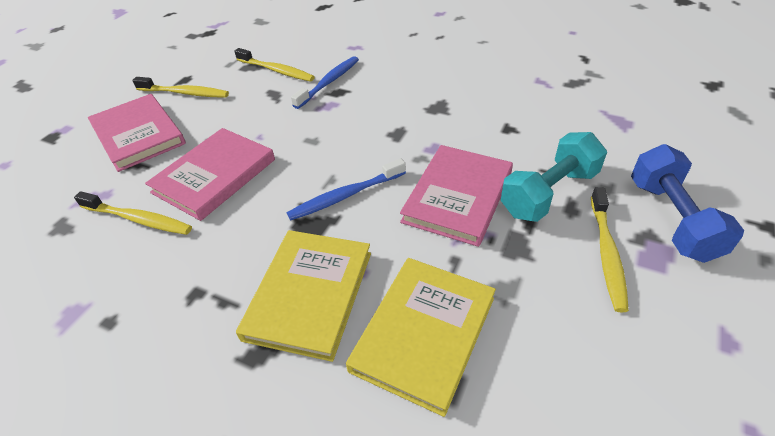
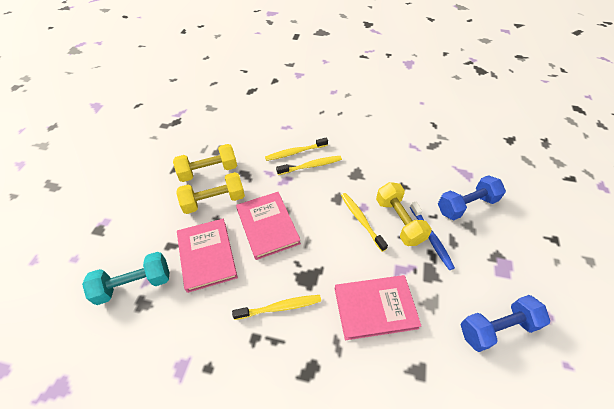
blue dumbbell: [631,144,744,263] = 1 -> [438,175,506,220] [460,295,550,352] = 2
blue toothbrush: [286,158,406,220] [291,56,359,109] = 2 -> [410,202,455,270] = 1
yellow book: [236,230,371,362] [346,258,496,417] = 2 -> none = 0
yellow dumbbell: none = 0 -> [173,144,237,182] [176,172,245,214] [376,182,432,246] = 3

